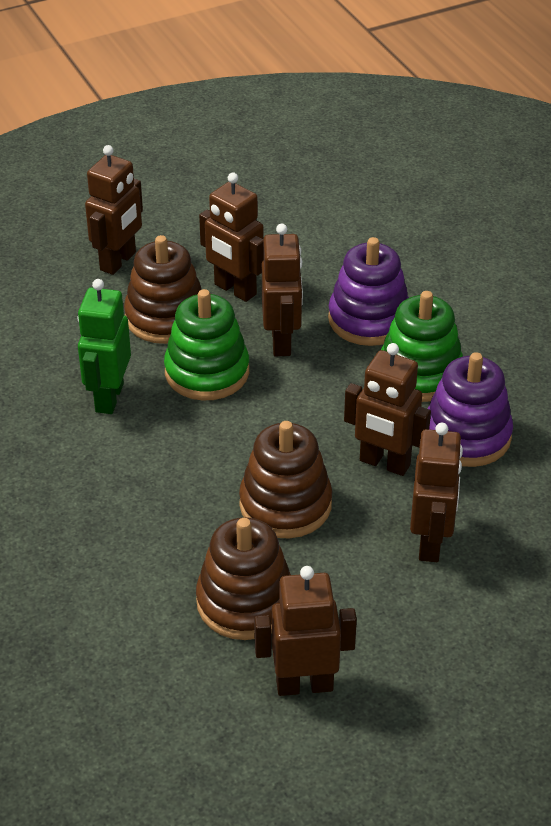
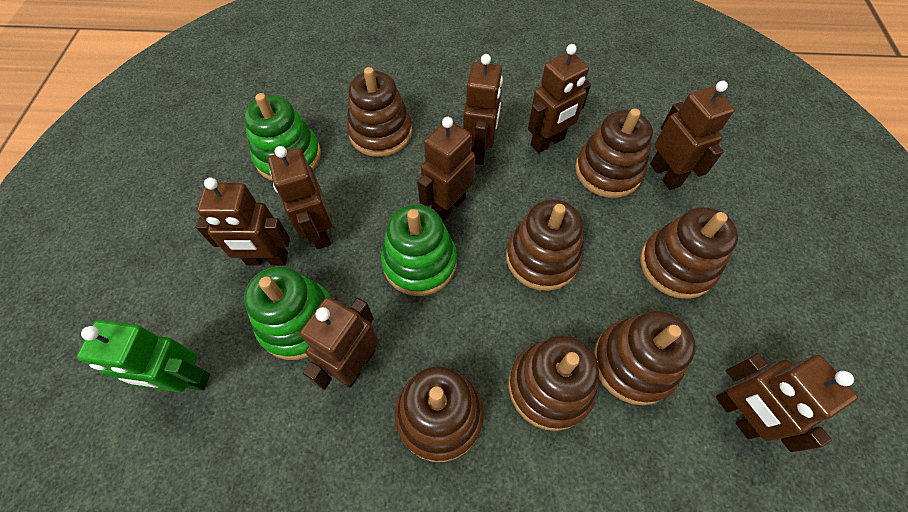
brown robot: [85,145,143,275] [199,173,264,302] [254,566,357,696] [262,224,303,356] [344,343,431,476] [410,423,463,562] = 6 -> [196,177,290,266] [268,146,332,249] [300,297,379,390] [417,117,475,222] [463,54,503,165] [528,44,591,153] [650,81,735,190] [716,353,858,452] = 8
brown stacking toy: [124,235,201,344] [196,517,291,640] [239,421,332,538] = 3 -> [347,67,412,157] [395,367,484,462] [506,199,583,291] [509,335,599,431] [575,109,653,198] [593,310,696,405] [640,207,738,299] = 7
green stacking toy: [164,289,249,400] [381,291,463,402] = 2 -> [243,93,321,181] [244,266,331,360] [381,204,457,296] = 3
purple stacking toy: [328,237,409,346] [427,352,513,467] = 2 -> none = 0

